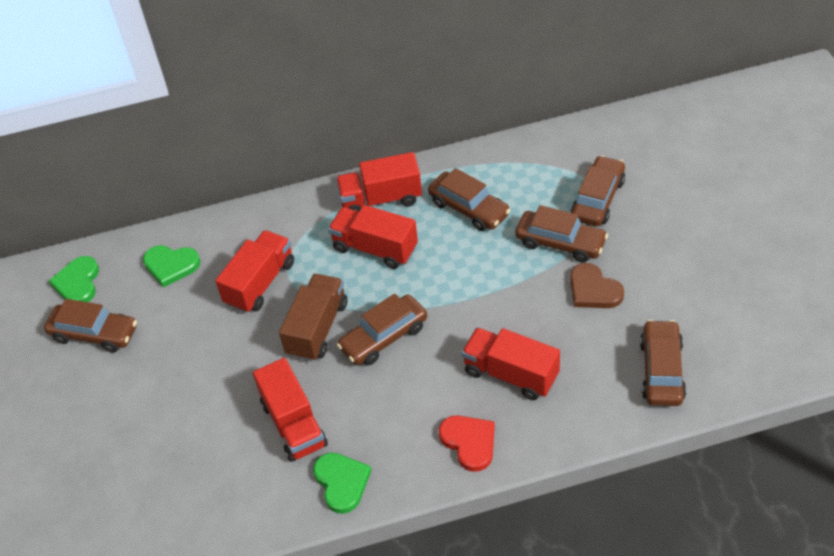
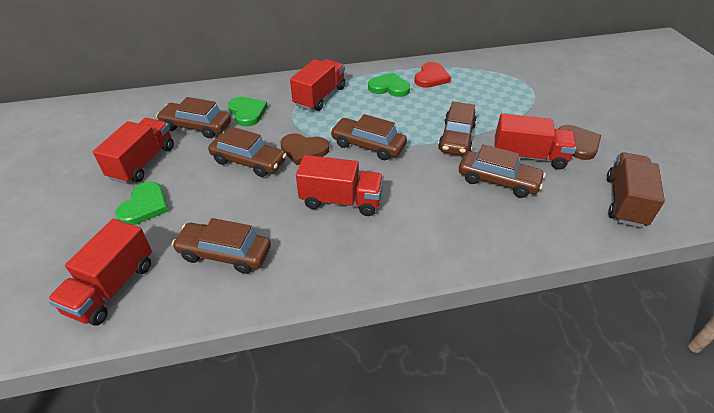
brown heart: [570,263,624,308] = 1 -> [280,133,329,165] [558,125,601,160] = 2

